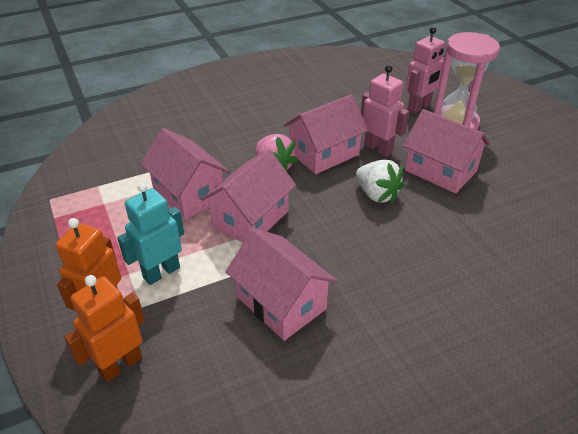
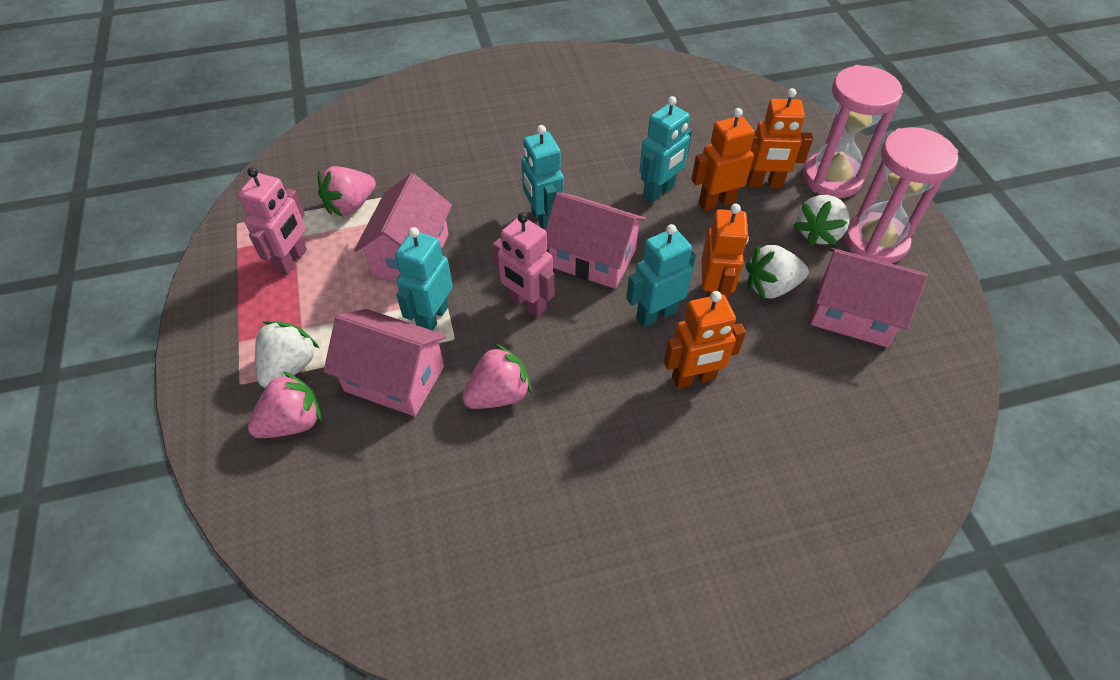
orange robot: [56,218,121,310] [64,275,145,382] = 2 -> [664,291,746,388] [691,108,758,211] [701,204,749,298] [747,88,813,188] = 4
pink hourglass: [433,32,500,130] = 1 -> [803,65,903,198] [844,127,958,264] = 2
pink house: [140,128,230,220] [201,149,296,243] [226,228,337,341] [284,94,368,174] [403,109,490,194] = 5 -> [324,309,447,416] [354,173,452,281] [545,192,646,289] [811,248,928,347] = 4
pink strawberry: [256,134,298,172] = 1 -> [248,371,322,438] [318,166,376,217] [462,344,532,409] = 3
turquoise robot: [117,182,184,285] = 1 -> [395,227,453,331] [521,125,564,230] [626,224,696,327] [639,96,692,203] = 4
white strawberry: [356,160,404,203] = 1 -> [255,321,320,388] [746,244,809,300] [793,195,850,246] = 3

